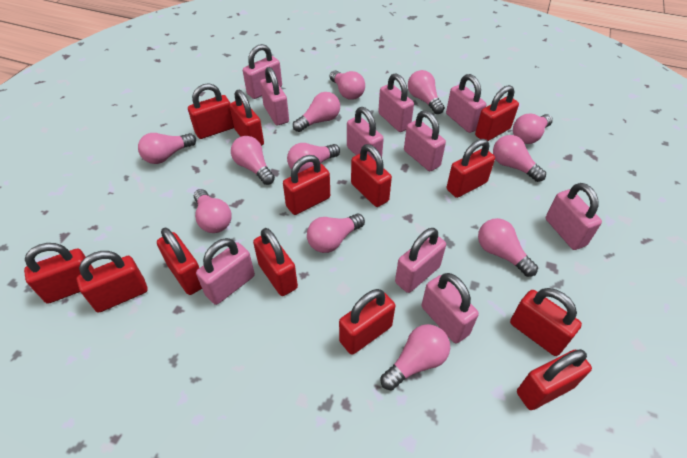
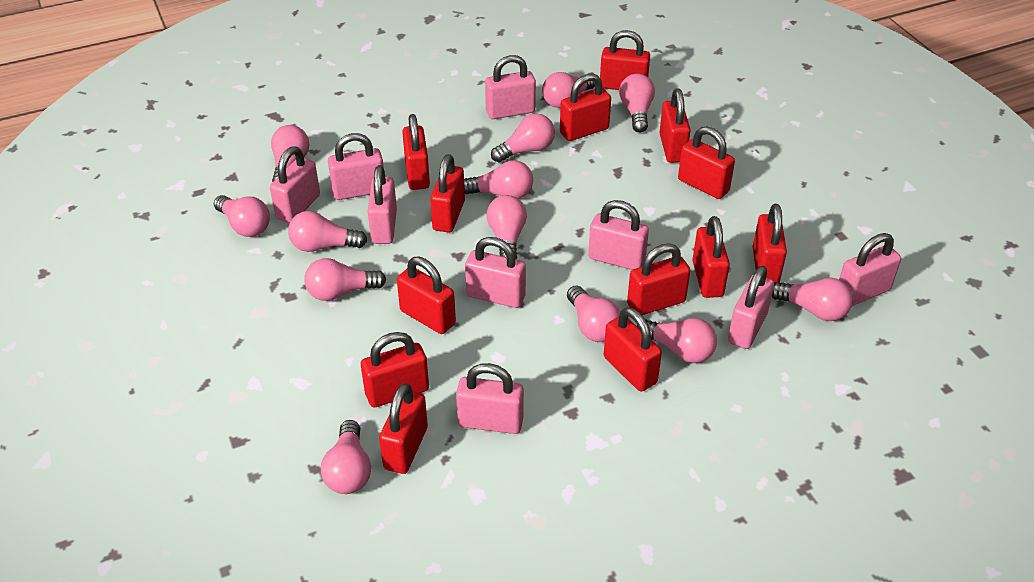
pink light bulb: [138,133,196,164] [194,189,232,233] [231,136,275,185] [287,143,340,173] [293,92,340,132] [307,214,365,253] [330,70,365,100] [381,324,450,391] [408,70,445,114] [478,218,538,277] [493,135,546,182] [513,114,553,144] = 12 -> [214,195,270,237] [271,125,309,182] [288,211,367,252] [304,258,386,301] [321,420,371,494] [464,160,533,199] [487,195,527,259] [491,113,555,162] [542,72,595,108] [567,285,621,342] [619,73,655,132] [637,318,717,363] [772,278,853,321] = 13
pink padlock: [196,238,255,305] [243,44,282,99] [260,67,289,125] [347,107,384,160] [378,73,414,132] [395,228,446,293] [404,110,446,171] [422,273,479,343] [446,74,486,133] [546,183,602,250] = 10 -> [270,146,320,223] [328,133,384,200] [368,165,397,244] [456,363,524,434] [465,237,526,308] [485,55,536,119] [588,200,649,270] [728,265,774,349] [839,233,901,306] = 9

